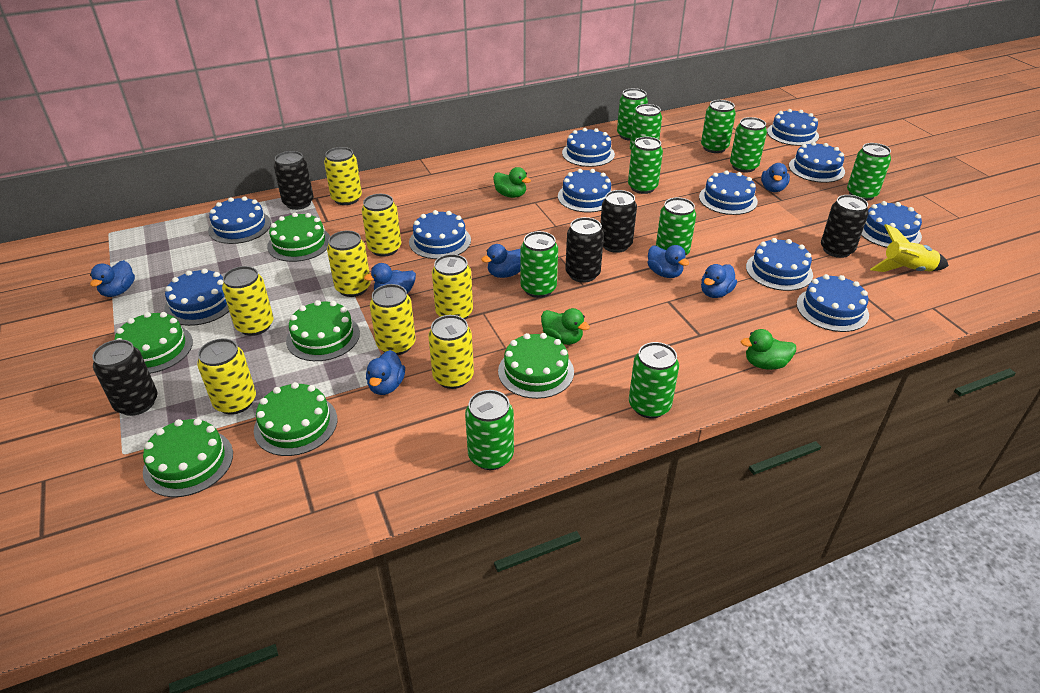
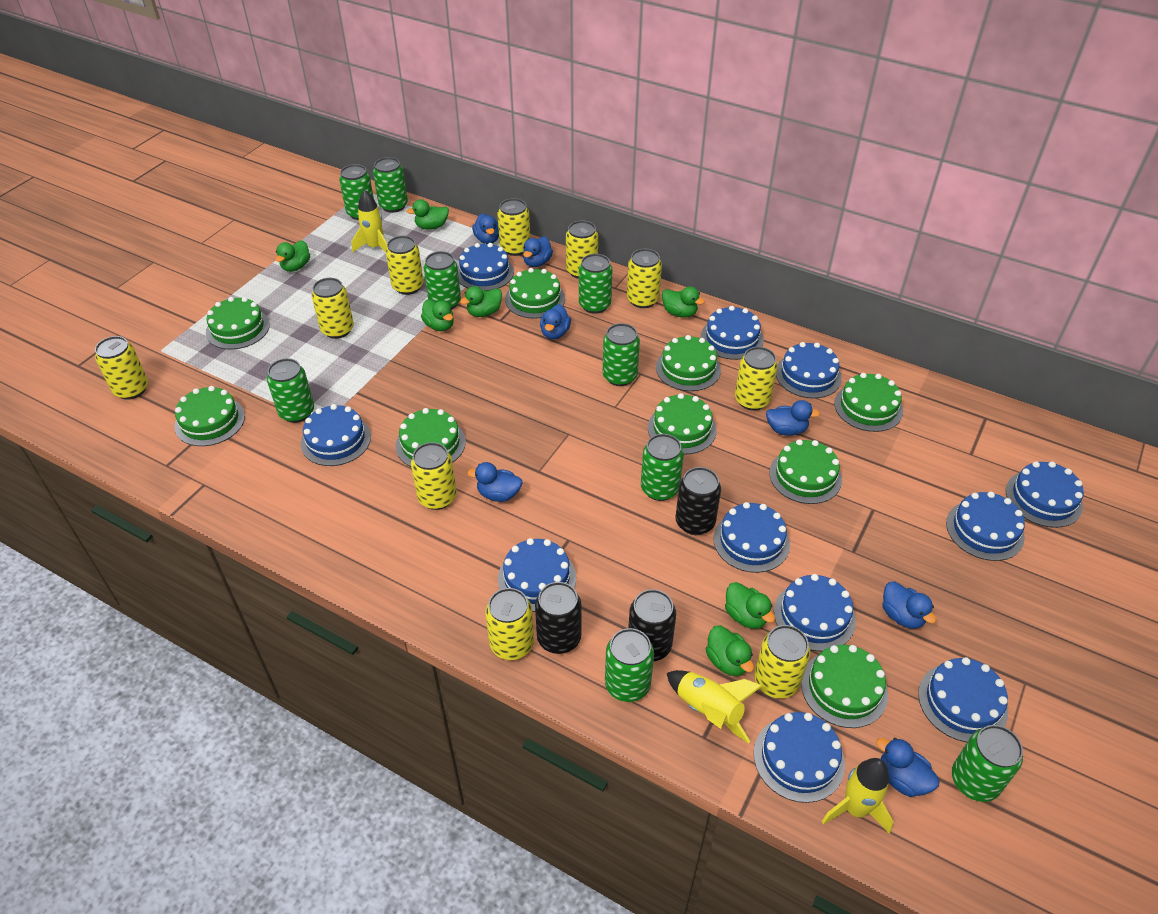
black can: [92,339,157,416] [274,151,314,210] [565,217,604,283] [600,190,637,253] [821,195,869,258] = 5 -> [535,582,582,654] [628,589,676,661] [675,467,721,535] = 3
green cake: [115,312,193,374] [143,418,233,497] [254,382,337,456] [267,212,330,262] [286,300,360,361] [498,333,574,399] = 6 -> [174,386,245,446] [206,297,270,349] [396,408,466,467] [505,268,565,319] [648,393,717,455] [656,335,721,391] [769,439,842,504] [801,645,888,728] [834,373,903,432] = 9
green can: [465,390,514,470] [521,231,558,298] [617,88,648,141] [628,137,663,194] [629,342,679,418] [630,104,662,150] [656,198,696,255] [701,100,736,153] [730,117,767,173] [847,143,891,201] = 10 -> [267,358,314,423] [339,164,374,220] [373,157,408,213] [424,251,461,309] [579,254,612,314] [603,323,640,386] [605,628,654,702] [641,434,684,501] [952,725,1023,802] = 9
green duck: [493,167,531,198] [541,308,590,345] [741,329,796,370] = 3 -> [275,240,310,272] [407,199,449,230] [421,299,454,331] [460,286,502,317] [662,286,705,318] [706,625,754,676] [725,582,775,629] = 7
yellow can: [197,338,256,415] [222,266,273,336] [324,147,362,205] [327,231,371,297] [362,194,401,257] [370,284,416,355] [428,315,474,389] [432,254,473,319] = 8 -> [95,336,148,400] [312,278,354,339] [386,236,424,295] [411,442,457,510] [485,588,534,660] [498,198,530,256] [566,220,598,279] [627,249,662,308] [735,347,778,411] [754,625,810,699] = 10
yellow rocket: [870,224,949,272] = 1 -> [352,190,387,253] [667,670,762,744] [822,758,893,834] = 3

